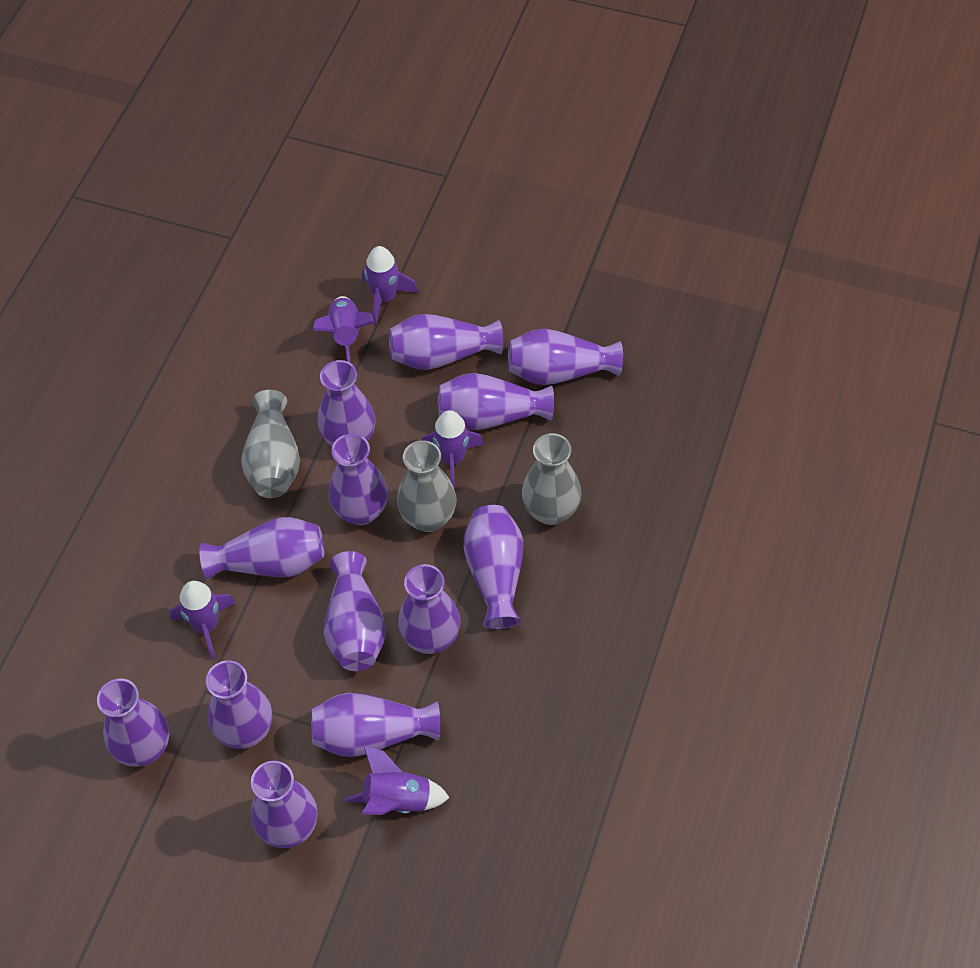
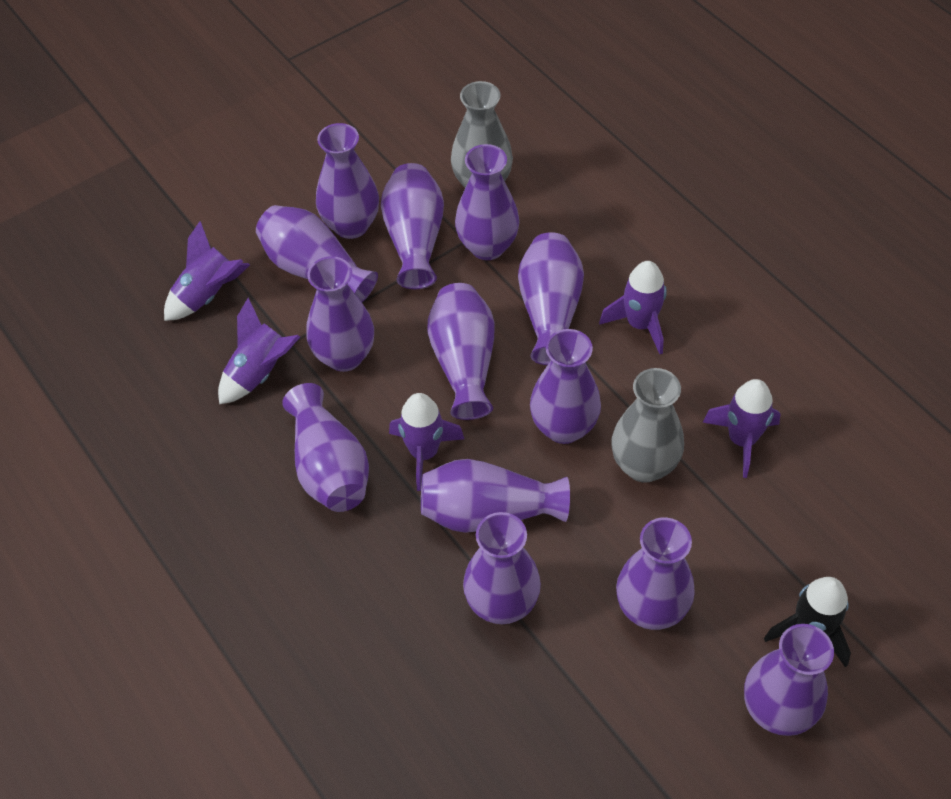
black rocket: none = 0 -> [764,577,851,667] = 1
grey vase: [241,390,300,498] [397,440,456,532] [522,433,581,525] = 3 -> [451,81,513,188] [611,368,684,483] = 2

